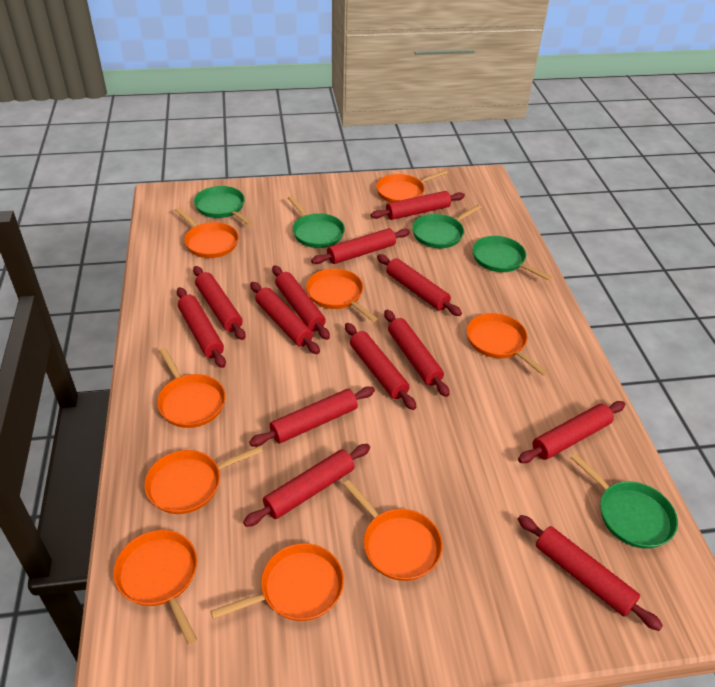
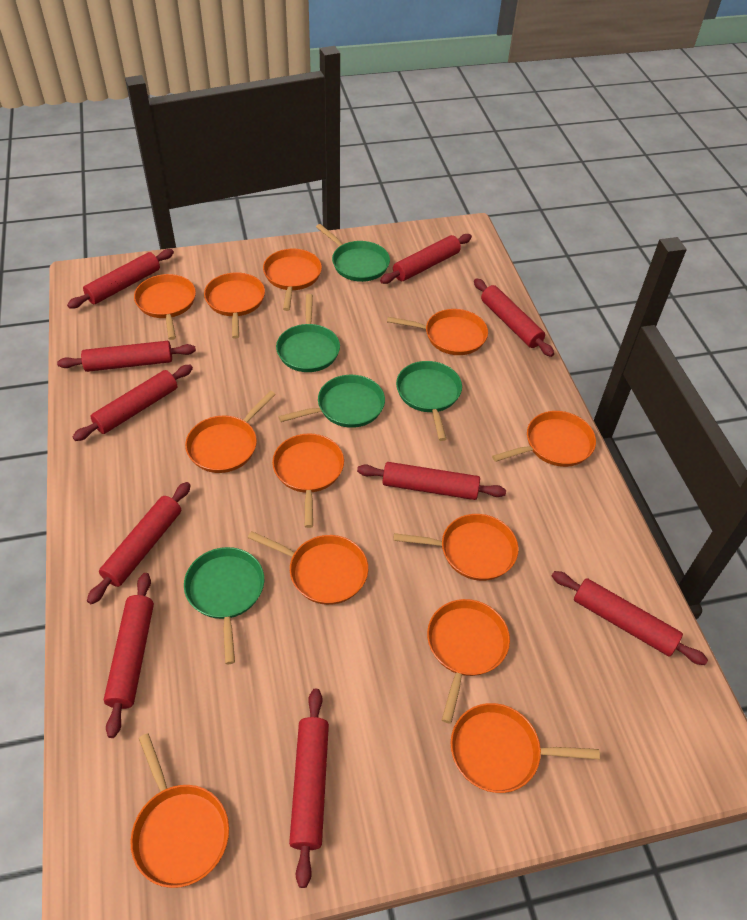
orange pan: [114,530,197,644] [144,446,263,514] [157,348,226,428] [175,208,239,258] [210,543,344,621] [306,268,378,322] [343,480,442,581] [376,170,448,203] [467,313,548,376] = 9 -> [130,733,229,888] [134,274,196,340] [185,391,276,473] [204,272,265,339] [248,531,368,605] [263,249,322,311] [272,433,344,528] [387,309,488,355] [393,514,519,581] [427,599,510,724] [451,703,600,793] [492,411,596,467] = 12
red rolling pin: [177,287,226,368] [193,266,246,340] [243,444,370,527] [249,386,375,447] [250,282,320,354] [272,266,330,340] [311,228,410,264] [345,323,416,410] [371,191,465,220] [377,254,462,316] [384,310,450,397] [518,401,625,463] [518,515,663,631] = 13 -> [57,341,196,372] [67,249,174,309] [73,365,193,441] [87,482,191,604] [104,573,154,738] [289,689,329,888] [357,462,506,500] [380,234,472,284] [474,278,554,357] [552,571,708,665] = 10

